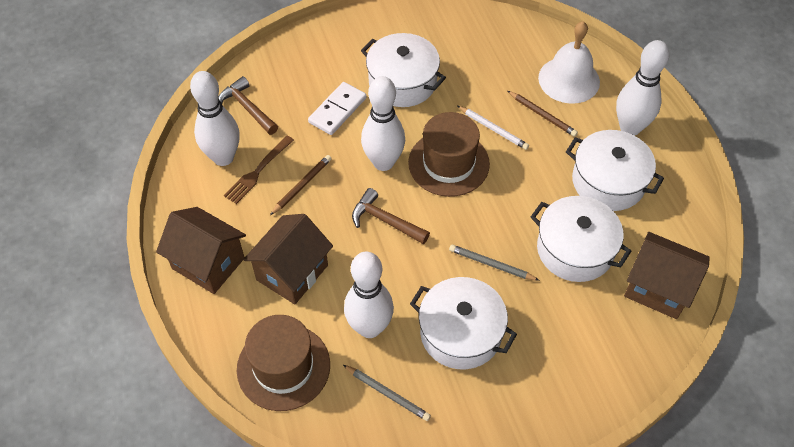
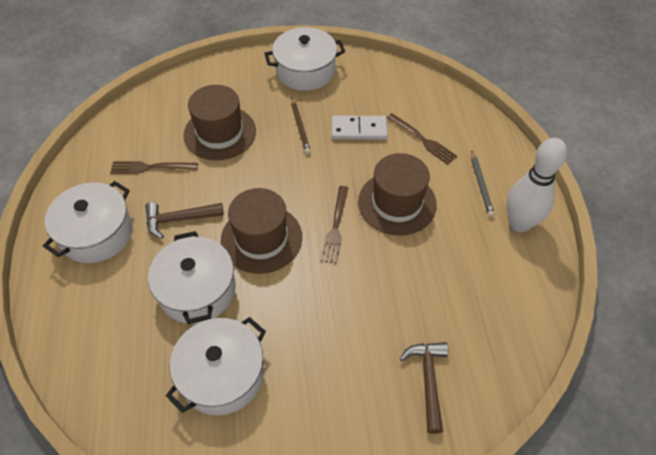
brown fork: [224,135,294,204] = 1 -> [110,161,198,174] [320,186,348,264] [387,113,457,165] = 3
brown hat: [237,315,330,411] [408,112,490,197] = 2 -> [183,85,256,160] [221,188,302,274] [358,153,437,236] = 3
brown house: [156,207,246,294] [243,214,333,304] [624,232,710,319] = 3 -> none = 0
brown pencil: [270,155,332,215] [508,91,578,137] = 2 -> [291,98,311,154] = 1
grey pencil: [343,365,431,421] [449,244,540,281] = 2 -> [471,150,495,217] = 1
white bell: [538,21,600,104] = 1 -> none = 0
white bowling pin: [190,71,240,166] [344,252,394,338] [361,76,405,171] [616,40,669,136] = 4 -> [506,138,567,232] = 1
white pencil: [458,106,529,150] = 1 -> none = 0

